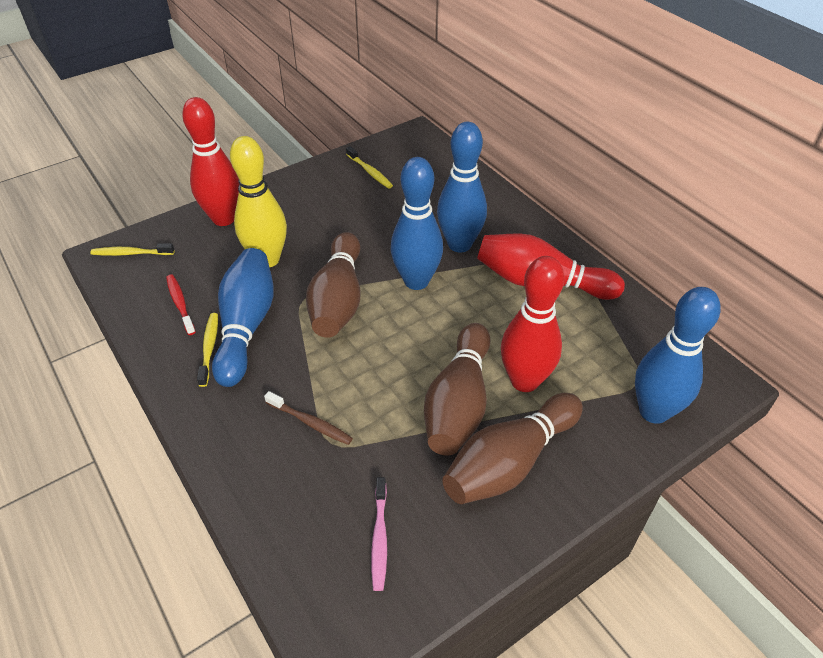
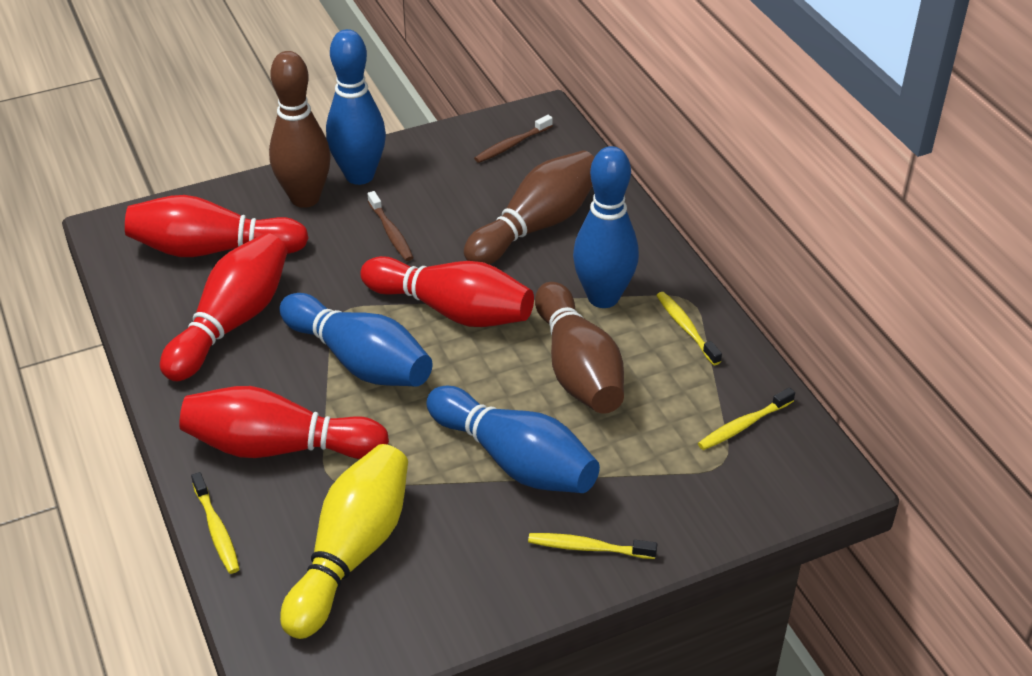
brown toothbrush: [264,391,353,445] = 1 -> [367,191,414,261] [474,115,553,163] = 2
pink toothbrush: [371,477,387,591] = 1 -> none = 0
red bowling pin: [182,97,240,226] [477,233,625,300] [501,256,565,392] = 3 -> [125,195,309,257] [160,233,287,381] [179,386,389,459] [360,256,534,327] = 4
red toothbrush: [166,274,196,335] = 1 -> none = 0
yellow toothbrush: [90,243,175,256] [197,313,218,387] [346,146,393,189] = 3 -> [191,472,240,574] [528,533,657,559] [656,292,722,365] [698,388,795,450] = 4

